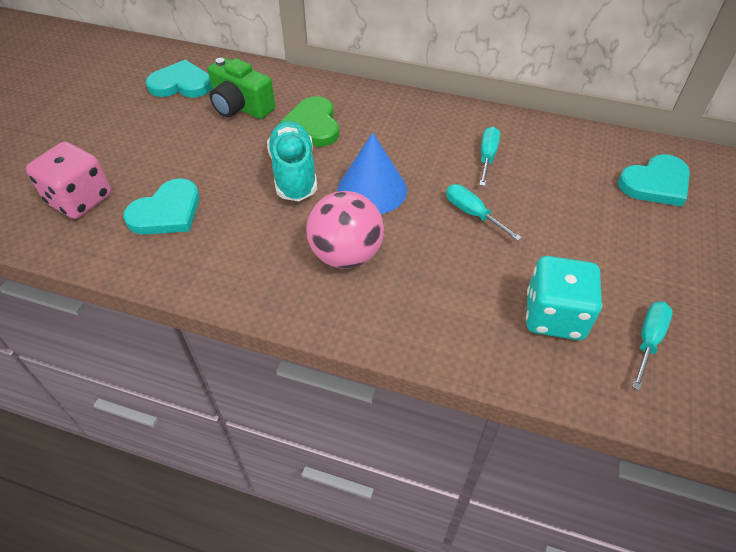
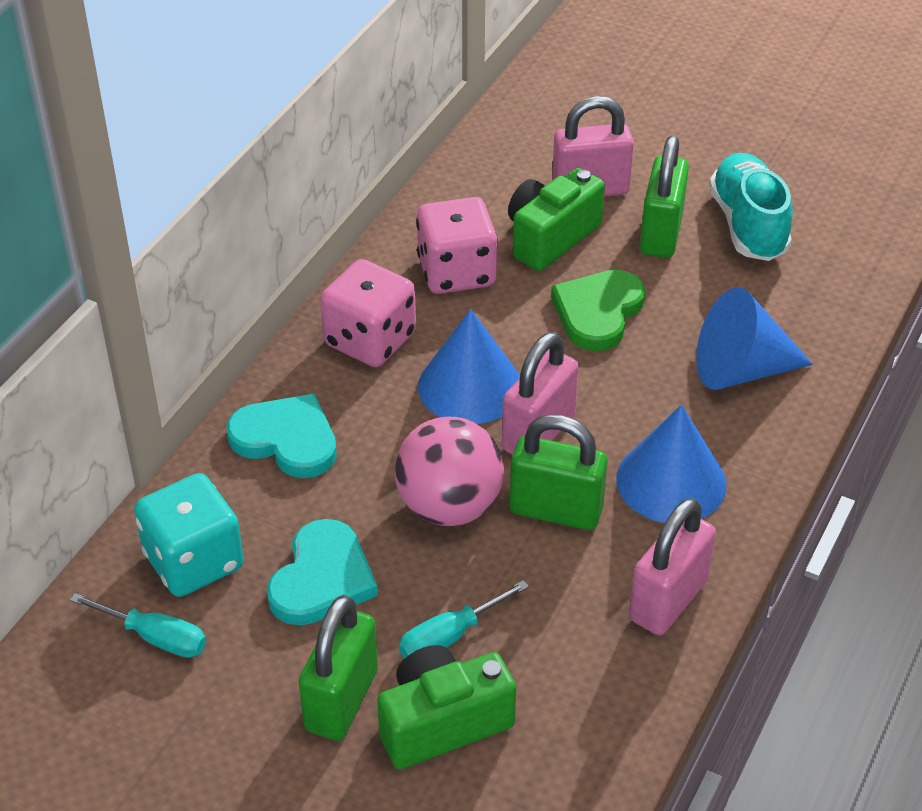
blue cone: [338,133,407,214] = 1 -> [418,309,520,424] [616,405,727,523] [696,287,813,390] = 3
green camera: [208,58,275,119] = 1 -> [377,645,516,769] [508,168,605,271] = 2
green padlock: none = 0 -> [299,595,378,741] [510,414,607,530] [640,135,689,258] = 3
pink dice: [26,142,111,219] = 1 -> [320,259,416,367] [416,197,498,294] = 2
pink padlock: none = 0 -> [502,332,579,455] [552,96,634,197] [629,498,716,635] = 3
turquoise heart: [124,178,200,235] [146,60,212,98] [618,154,690,207] = 3 -> [227,394,337,478] [267,519,378,626] = 2
turquoise screwdriver: [446,184,522,241] [479,127,500,186] [632,301,673,390] = 3 -> [70,593,206,658] [399,580,529,659] = 2

